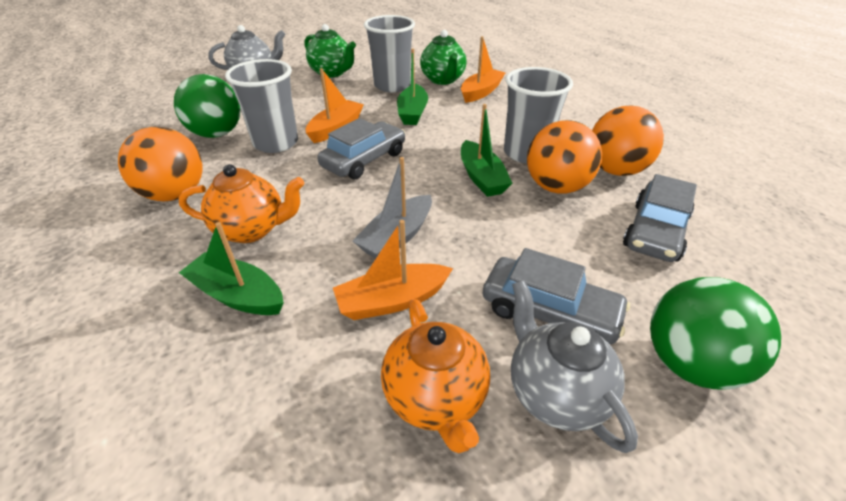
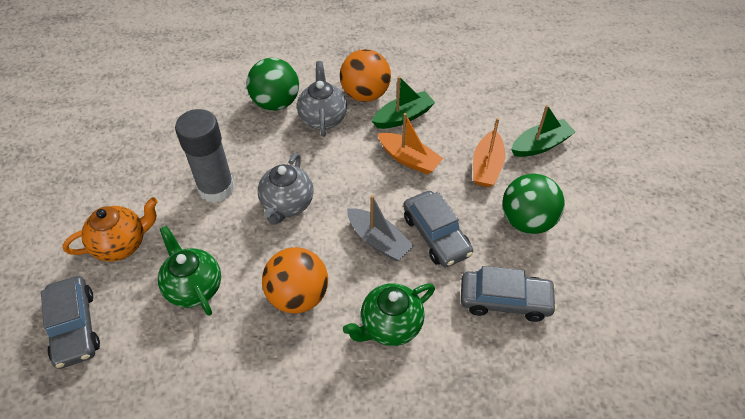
green boat: [179,222,284,315] [397,49,428,125] [461,104,513,197] = 3 -> [372,76,435,129] [511,105,576,157] = 2
grey cup: [225,59,298,153] [364,15,415,92] [504,67,573,163] = 3 -> none = 0
grey glue stick: none = 0 -> [175,109,235,203] = 1
orange ball: [118,126,203,201] [527,120,602,194] [592,105,664,176] = 3 -> [262,247,328,313] [340,49,391,102] = 2
orange boat: [306,68,364,143] [333,220,453,320] [461,36,506,103] = 3 -> [377,113,443,175] [473,118,505,187] = 2
orange teapot: [178,164,304,243] [381,299,490,453] = 2 -> [63,197,158,262] = 1

